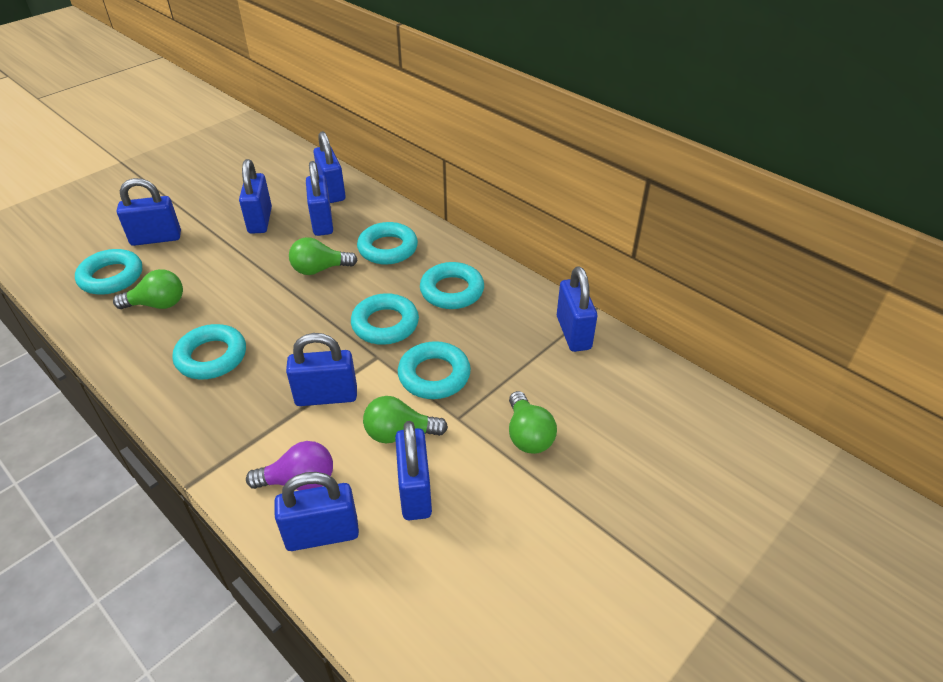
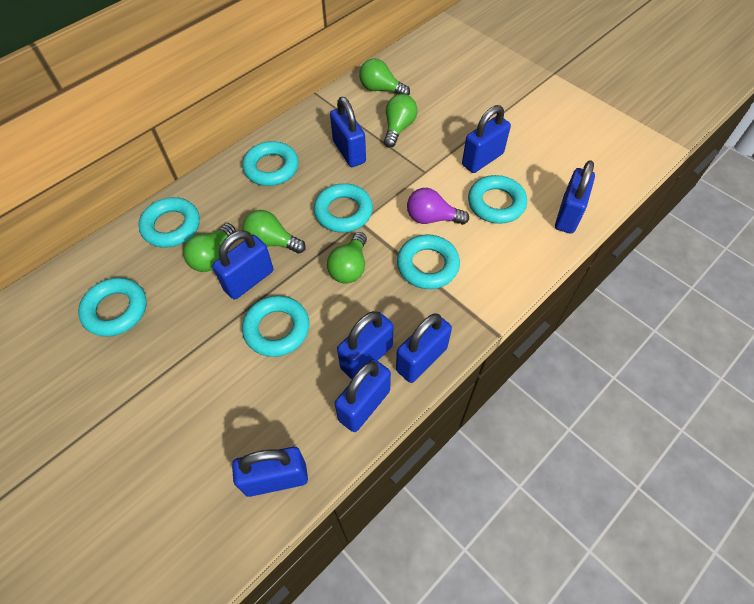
green light bulb: [113,269,183,309] [289,237,357,275] [363,396,448,443] [509,391,557,454] = 4 -> [183,223,236,272] [242,210,306,253] [327,232,367,284] [359,58,410,95] [384,94,418,148] = 5
turquoise ring: [75,249,142,295] [172,324,246,379] [351,293,419,345] [357,222,418,265] [398,341,471,399] [420,262,484,309] = 6 -> [78,277,147,337] [138,197,200,248] [242,141,299,186] [242,295,309,357] [314,183,373,232] [397,234,460,289] [468,175,527,224] = 7

